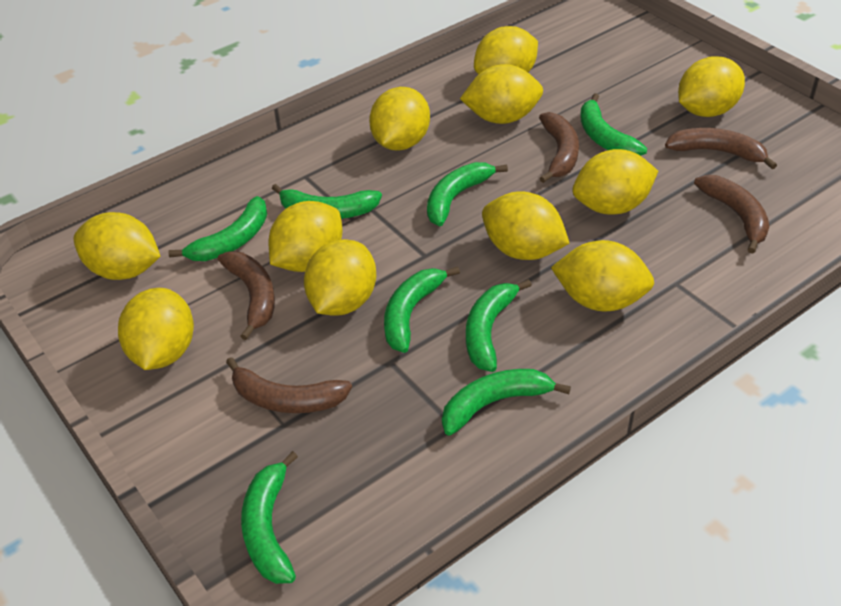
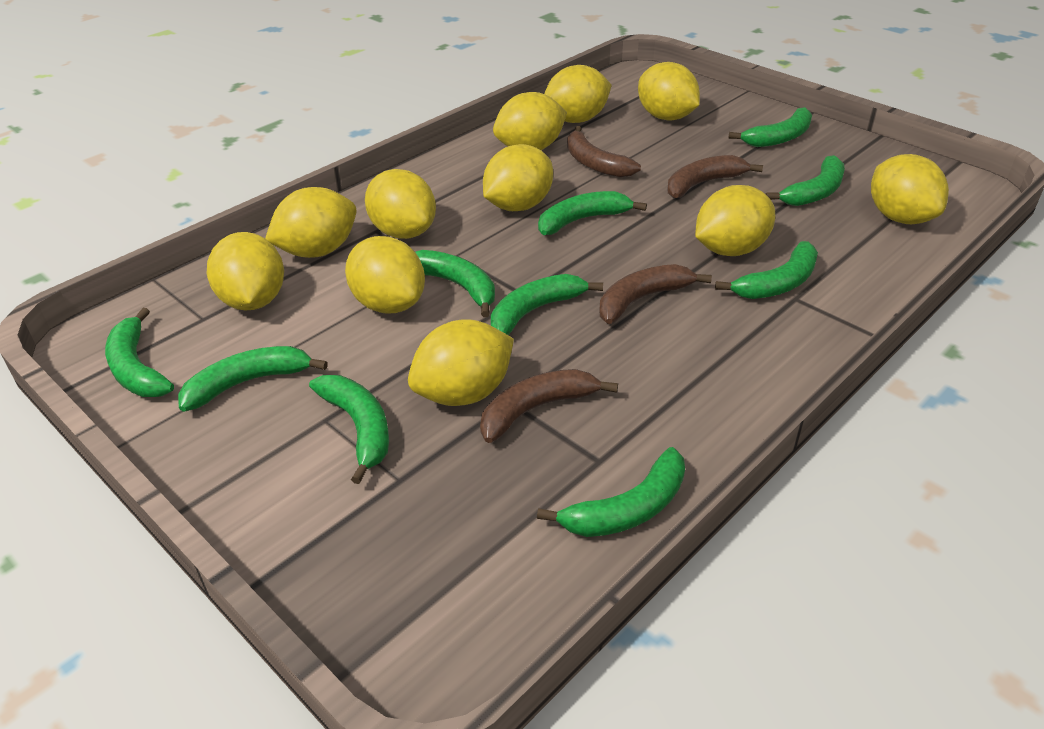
brown banana: [218,251,275,340] [226,357,352,413] [539,112,579,183] [665,128,777,169] [694,175,769,254] = 5 -> [480,369,618,443] [567,126,641,178] [600,264,712,324] [667,155,763,198] = 4
green banana: [168,196,267,261] [241,451,298,584] [272,184,382,219] [384,266,460,353] [427,162,508,226] [442,369,571,436] [466,279,532,372] [580,93,647,156] = 8 -> [105,308,174,397] [178,346,328,412] [309,375,389,484] [415,250,495,317] [491,274,603,335] [537,447,685,537] [538,191,647,235] [715,241,818,299] [729,107,812,147] [766,155,845,206] = 10

